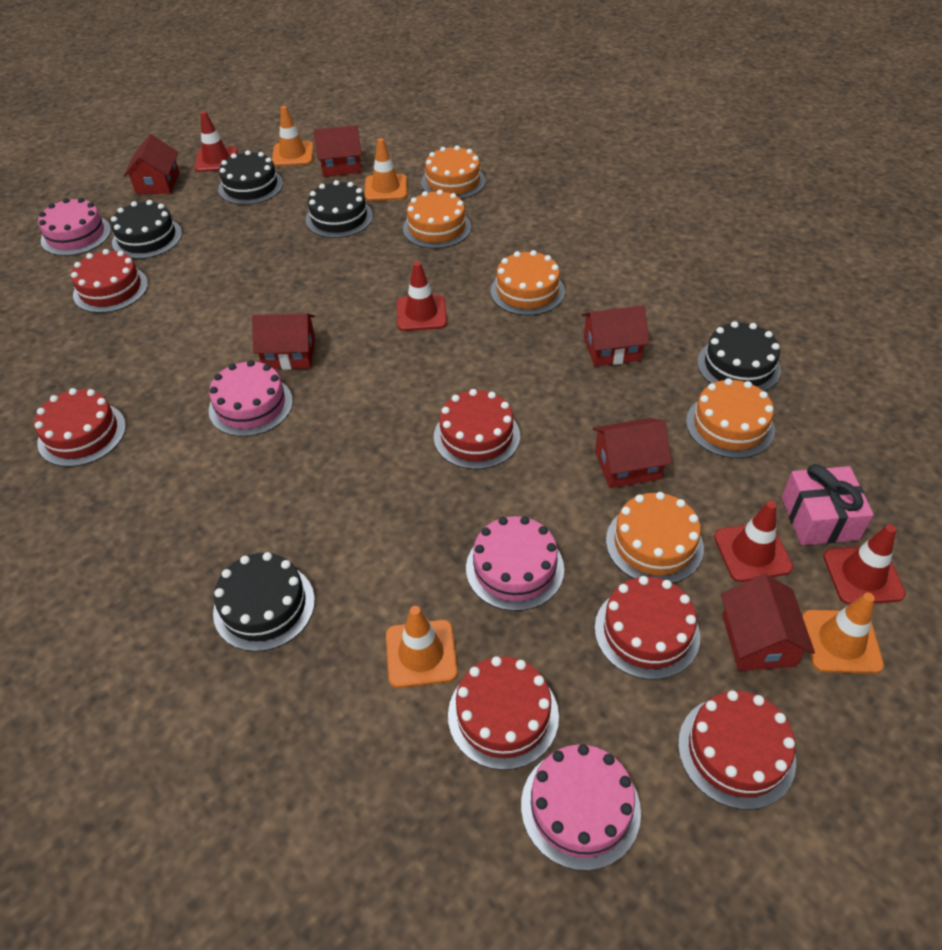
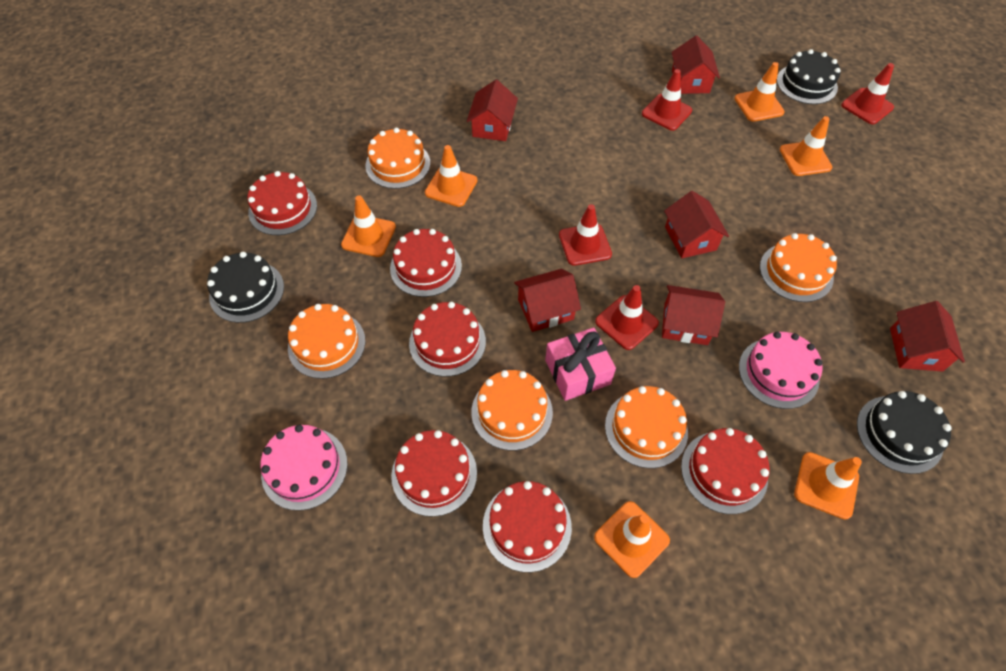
black cake: [111,200,182,259] [213,552,315,652] [218,150,283,205] [306,180,373,238] [697,321,781,391] = 5 -> [207,252,284,323] [777,49,841,104] [857,391,952,474] = 3
orange traffic cone: [272,106,314,166] [365,138,407,201] [386,606,458,688] [802,593,884,674] = 4 -> [341,195,396,257] [425,145,477,207] [594,501,670,578] [734,62,785,122] [779,116,832,176] [794,452,862,519] = 6
pink cake: [38,198,111,256] [209,360,293,437] [466,516,564,611] [521,744,641,871] = 4 -> [260,425,347,511] [739,332,823,409] = 2

